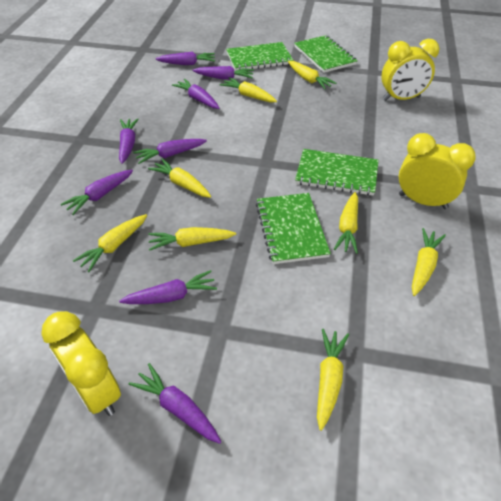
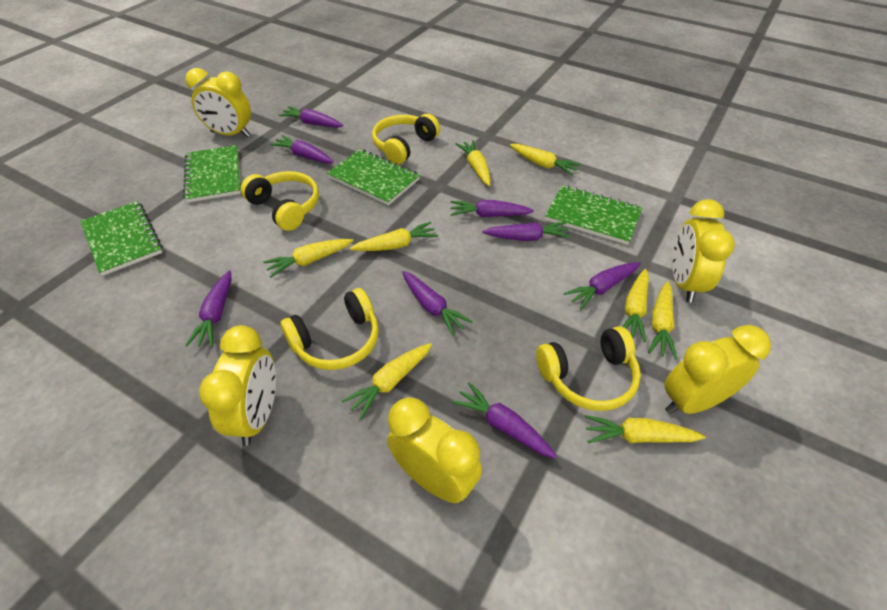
yellow clock: [42,311,121,416] [381,39,439,101] [399,133,476,209] = 3 -> [185,68,251,137] [199,325,276,446] [387,397,482,503] [664,325,771,414] [672,199,735,303] = 5
yellow headphones: none = 0 -> [241,171,319,231] [280,288,379,370] [372,114,440,164] [536,326,641,411] = 4

